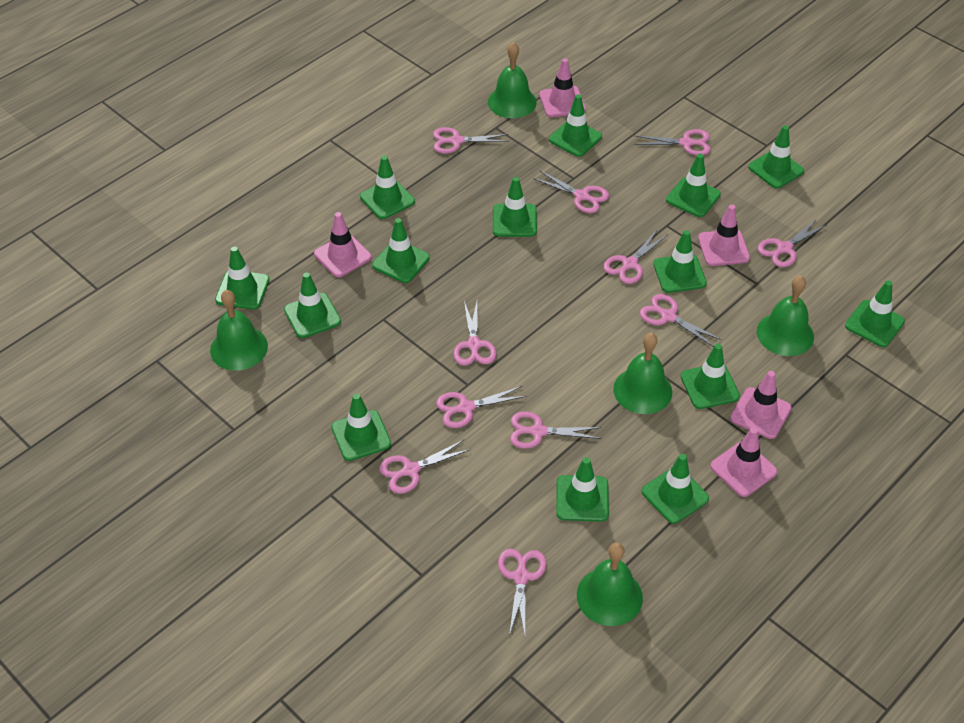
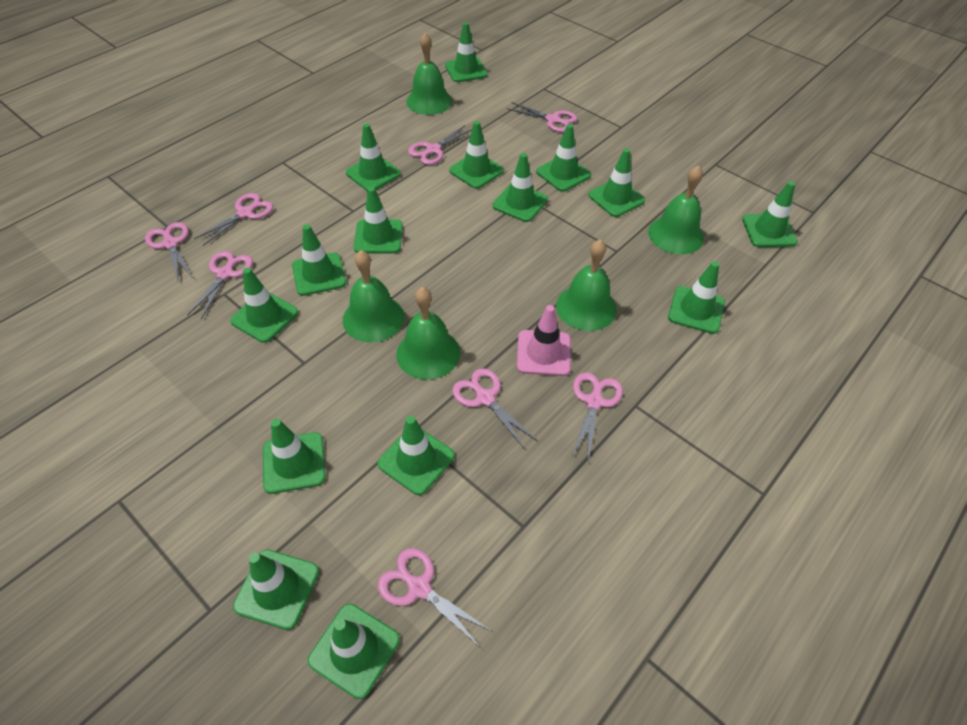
green traffic cone: [215,247,270,309] [284,272,341,338] [331,393,391,461] [360,155,415,219] [372,218,430,283] [493,177,537,237] [549,94,602,157] [556,457,609,522] [642,454,709,524] [653,230,707,293] [666,154,721,217] [681,344,740,409] [748,125,804,188] [845,280,905,347] = 14 -> [230,268,298,343] [233,550,319,630] [263,419,326,494] [292,224,346,296] [308,604,400,699] [346,124,401,191] [354,187,403,253] [378,416,455,495] [445,22,488,82] [449,121,504,189] [493,153,548,222] [536,124,591,192] [588,148,645,217] [668,261,725,334] [742,181,798,247] = 15
pink scissors: [379,440,471,494] [433,127,509,154] [436,386,527,428] [453,301,496,366] [498,549,547,636] [510,411,601,449] [533,170,609,213] [603,229,668,284] [634,129,711,155] [640,294,722,347] [758,219,827,267] = 11 -> [145,222,192,281] [187,251,253,319] [194,193,273,246] [378,548,493,648] [408,125,472,165] [452,368,537,450] [508,102,577,132] [572,372,623,461] = 8
pink traffic cone: [314,212,372,277] [539,58,586,117] [698,204,750,266] [710,427,777,497] [730,371,792,439] = 5 -> [517,305,571,376] = 1

